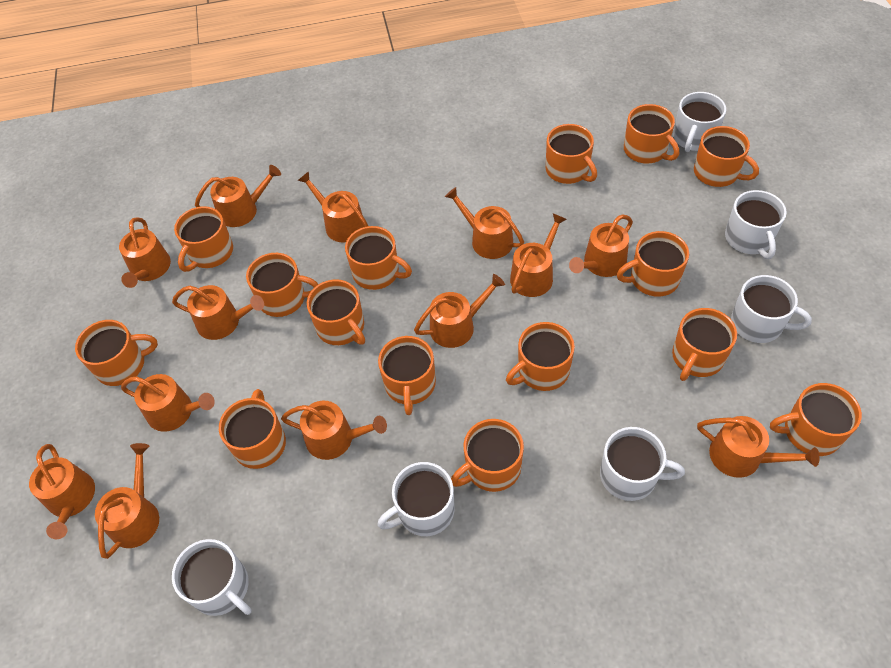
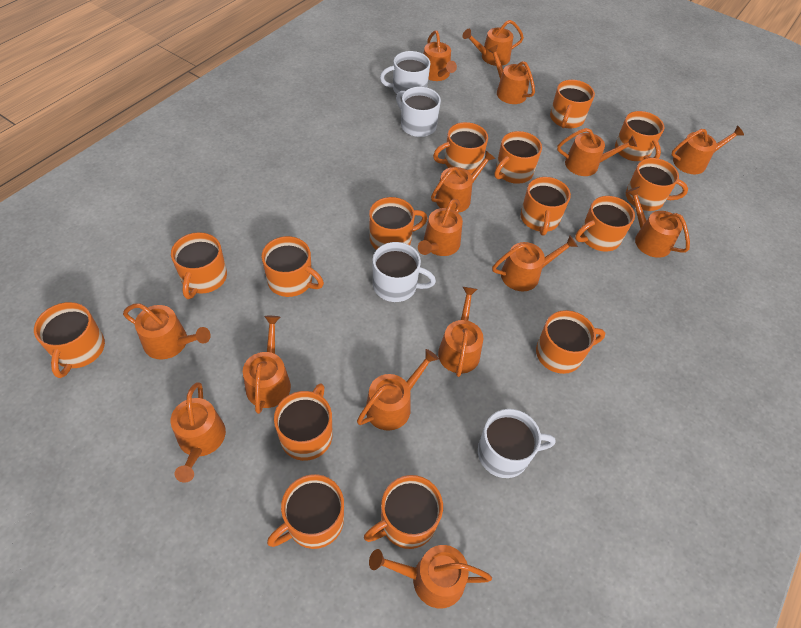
orange watering can: [29,444,95,539] [95,443,159,559] [119,217,171,288] [121,374,215,432] [172,285,264,340] [195,165,281,227] [281,401,387,460] [297,171,368,243] [414,274,505,348] [445,187,524,259] [510,213,567,297] [569,215,633,277] [697,416,820,478] = 13 -> [123,304,211,360] [171,382,226,483] [243,316,291,414] [357,349,439,431] [369,545,492,608] [418,199,463,256] [423,31,457,81] [431,150,495,213] [438,287,483,377] [462,20,524,66] [488,45,535,104] [492,236,578,291] [557,128,637,176] [627,187,690,258] [671,126,744,174] = 15
white mug: [172,539,252,616] [377,462,455,536] [600,427,685,501] [673,92,726,152] [725,190,787,259] [731,275,812,343] = 6 -> [373,242,436,302] [380,51,430,97] [396,87,441,137] [478,409,556,478] = 4

